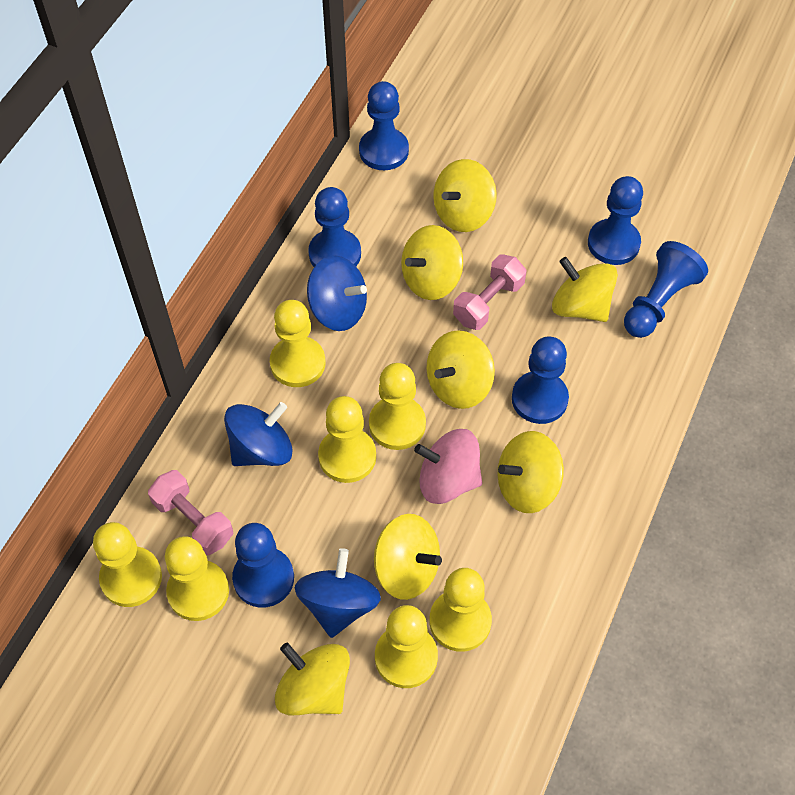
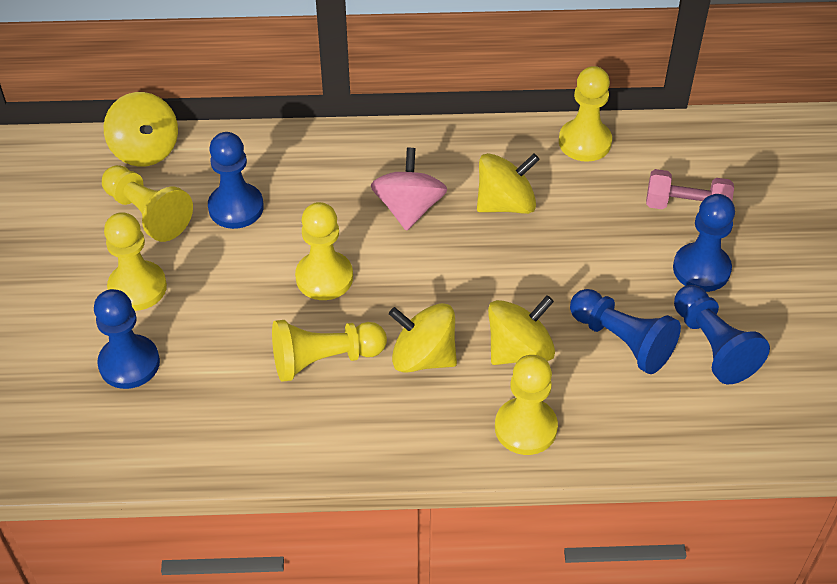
blue pawn: [232,523,294,608] [308,187,361,267] [359,81,409,170] [512,336,569,424] [588,176,643,265] [624,241,708,338] = 6 -> [94,289,160,389] [208,132,264,229] [570,289,681,374] [673,194,735,292] [674,285,770,384] = 5
blue spinning top: [224,402,293,466] [295,548,381,638] [307,256,367,331] = 3 -> none = 0
pink dumbbell: [148,470,233,555] [453,255,526,330] = 2 -> [646,169,734,209] = 1
yellow pawn: [93,522,162,607] [165,536,229,621] [270,300,326,387] [318,396,376,483] [369,363,426,450] [375,605,438,688] [429,568,492,652] = 7 -> [102,165,193,242] [104,212,167,311] [272,320,387,382] [295,202,353,300] [495,355,558,455] [559,66,612,162] = 6
yellow spinning top: [275,643,350,716] [374,514,442,600] [401,225,463,300] [426,330,495,409] [433,159,497,232] [498,431,564,513] [552,257,618,322] = 7 -> [104,92,178,167] [389,303,457,373] [477,153,540,214] [488,295,555,365] = 4

